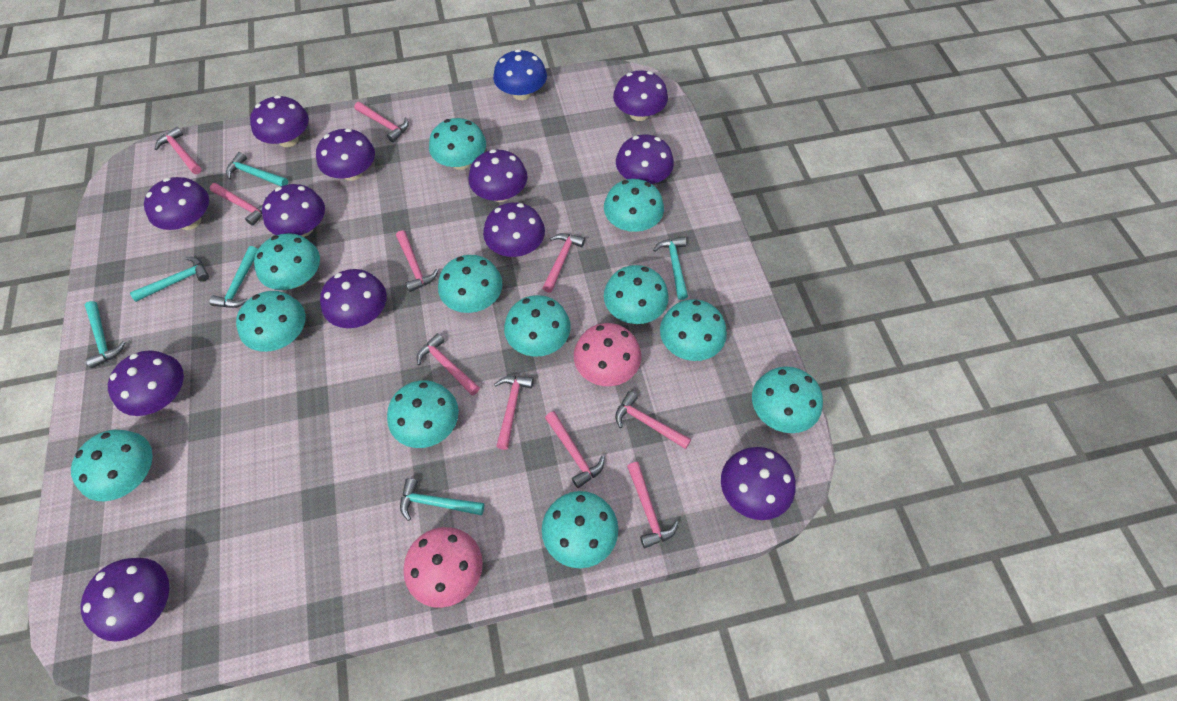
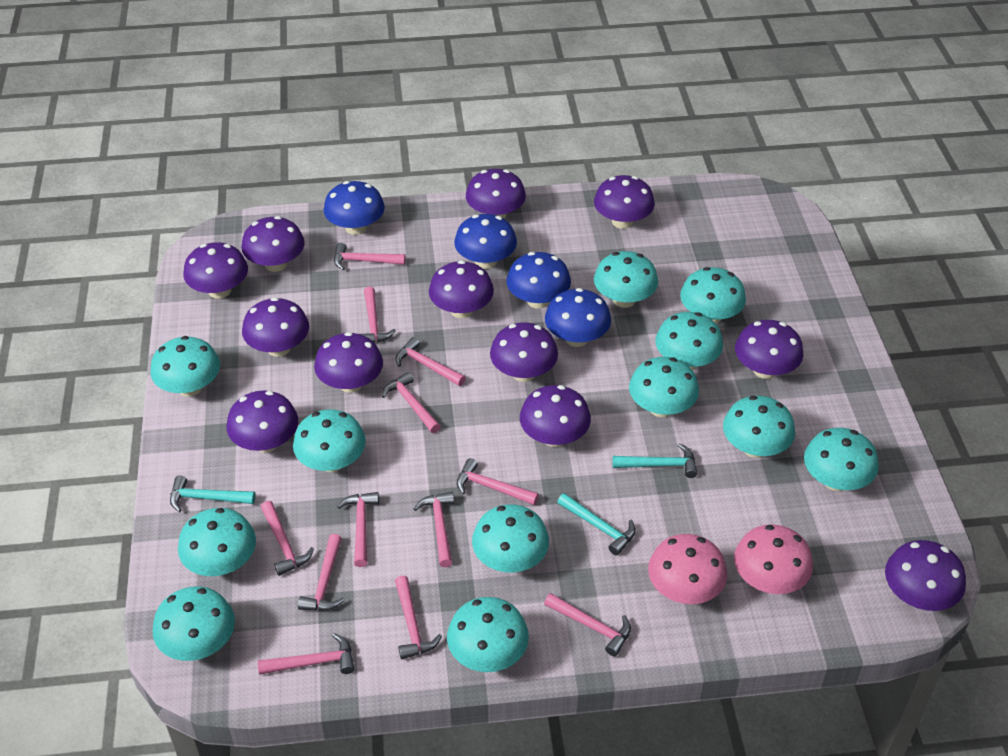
blue mushroom: [493,49,547,100] = 1 -> [324,181,385,235] [454,214,517,269] [506,252,571,309] [545,288,611,347] = 4
pink hammer: [155,127,201,174] [210,183,267,226] [354,102,409,142] [396,230,438,292] [417,333,480,396] [494,376,534,450] [543,233,585,293] [545,411,604,488] [615,391,691,449] [627,462,679,548] = 10 -> [258,633,354,675] [261,501,314,576] [298,534,344,611] [334,243,406,270] [337,492,379,567] [360,287,396,342] [382,372,441,433] [395,337,466,386] [395,576,442,659] [414,492,454,567] [457,458,539,505] [544,593,631,657] = 12
turquoise hammer: [85,301,125,368] [130,257,209,302] [209,246,258,308] [226,152,288,186] [400,478,484,521] [653,237,688,300] = 6 -> [170,475,256,512] [557,493,636,555] [612,443,698,478] = 3

